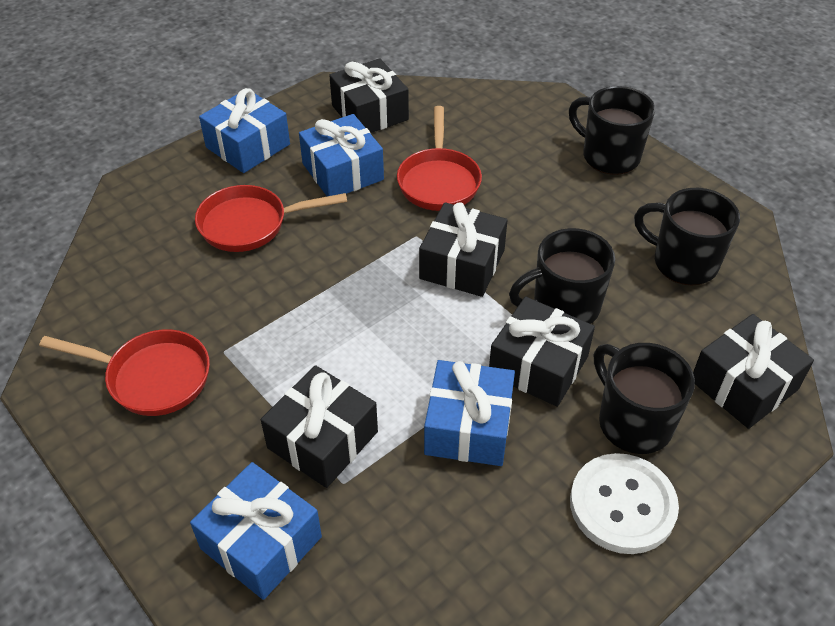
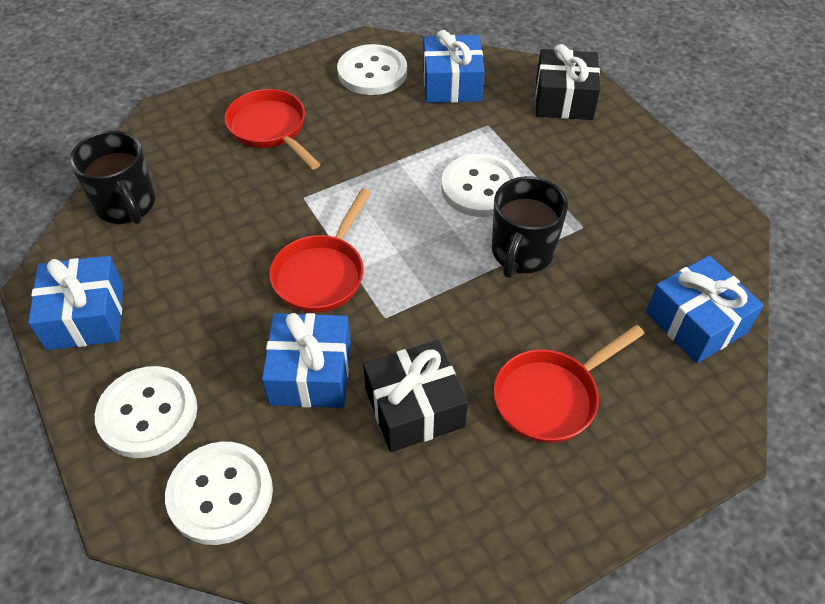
black gift: [261,365,378,488] [329,58,409,133] [419,202,508,297] [489,297,595,407] [693,314,814,429] = 5 -> [363,340,468,452] [535,44,600,120] = 2
black mug: [509,228,615,324] [569,86,655,175] [594,343,695,454] [634,188,740,286] = 4 -> [70,131,155,224] [492,176,568,278] = 2
white button: [570,453,679,554] = 1 -> [95,366,197,458] [165,442,273,545] [337,44,407,95] [441,154,520,217] = 4

